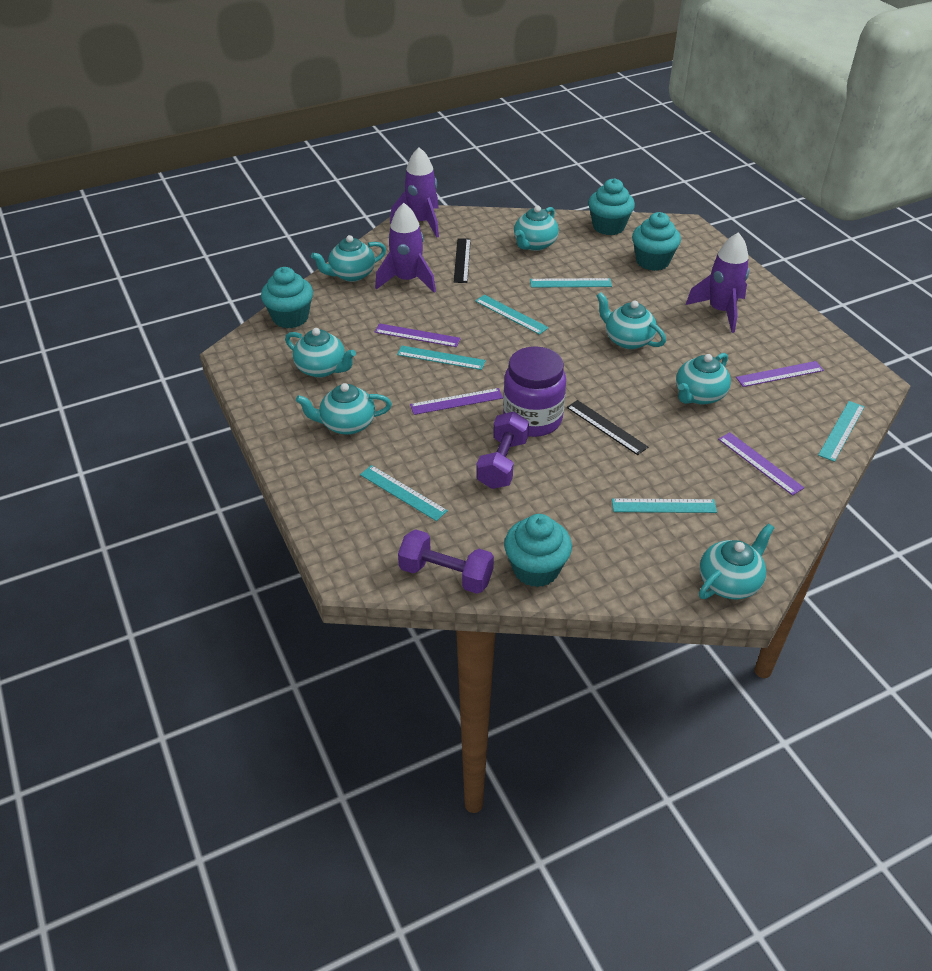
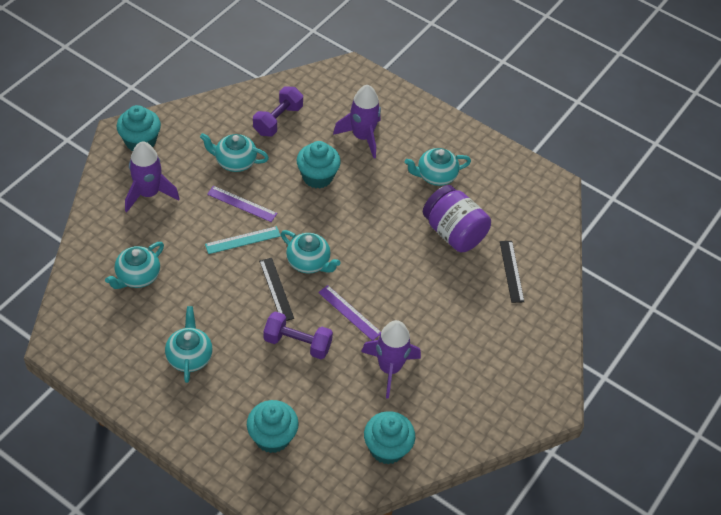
purple ruler: [375,323,461,347] [410,388,503,415] [718,432,804,496] [736,361,824,387] = 4 -> [207,186,277,222] [318,285,381,341] = 2
turquoise ruler: [360,465,448,521] [397,346,486,370] [475,295,549,335] [530,278,612,288] [612,499,717,513] [818,401,865,462] = 6 -> [205,226,281,254] = 1
turquoise teapot: [285,328,356,378] [296,383,392,435] [311,235,386,282] [514,206,559,251] [597,292,666,349] [676,353,731,404] [699,523,774,600] = 7 -> [105,242,164,289] [165,306,213,383] [200,133,269,172] [281,230,341,274] [405,148,471,186] = 5

